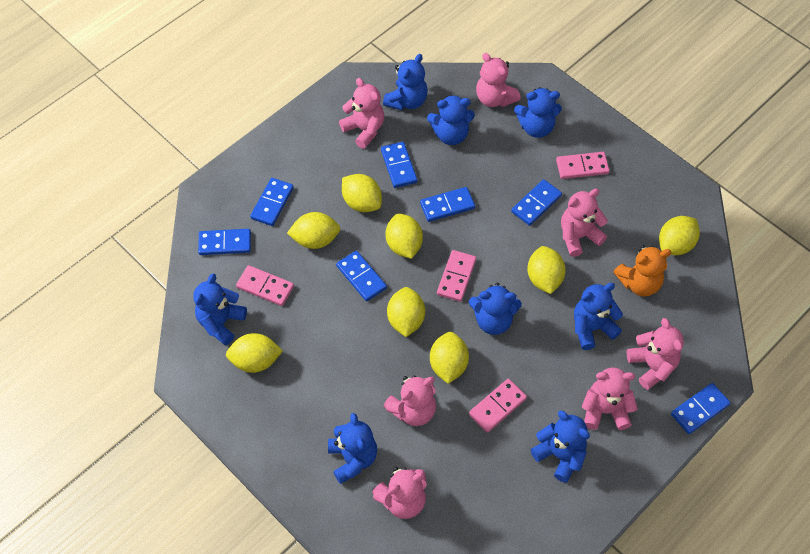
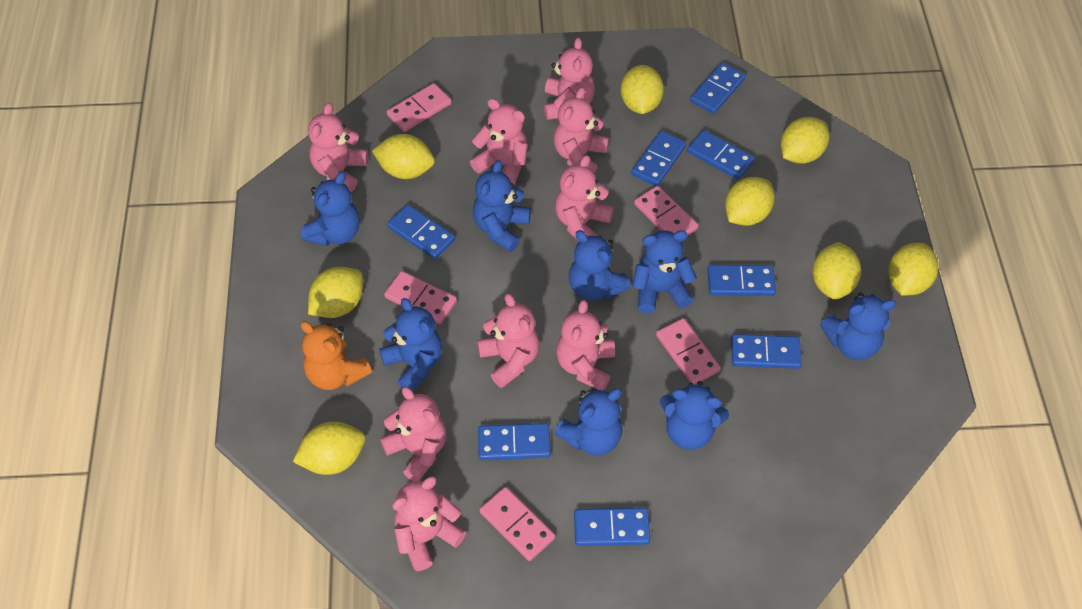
blue domino: [198,229,251,255] [250,178,294,226] [336,251,387,301] [381,142,417,188] [420,187,475,222] [511,179,562,226] [671,383,731,434] = 7 -> [387,204,455,259] [478,423,551,460] [574,508,650,546] [631,131,686,186] [687,130,755,180] [690,63,746,114] [707,265,776,296] [731,334,802,369] = 8
pink domino: [236,265,294,306] [437,250,476,302] [469,379,527,433] [556,152,610,179] = 4 -> [384,271,457,324] [387,83,452,132] [480,487,555,561] [634,186,699,235] [656,318,721,385] = 5
pink teddy bear: [339,78,384,149] [372,467,427,519] [384,375,436,426] [476,53,521,107] [561,188,608,257] [582,368,638,430] [627,318,684,390] = 7 -> [308,103,368,192] [380,387,446,481] [392,476,466,571] [470,98,527,185] [477,293,539,388] [544,37,595,120] [554,87,609,173] [555,155,614,240] [556,300,615,391] = 9

